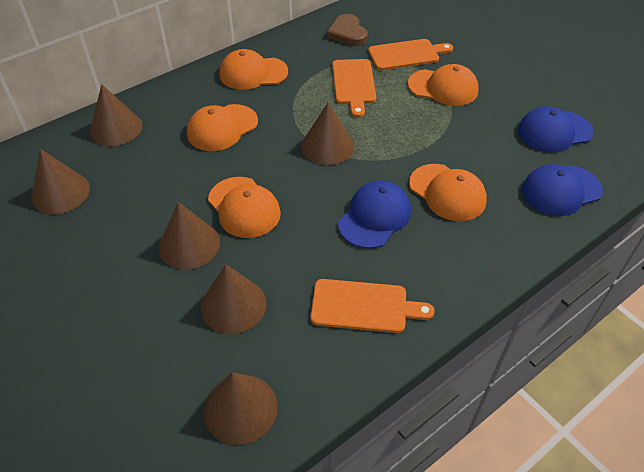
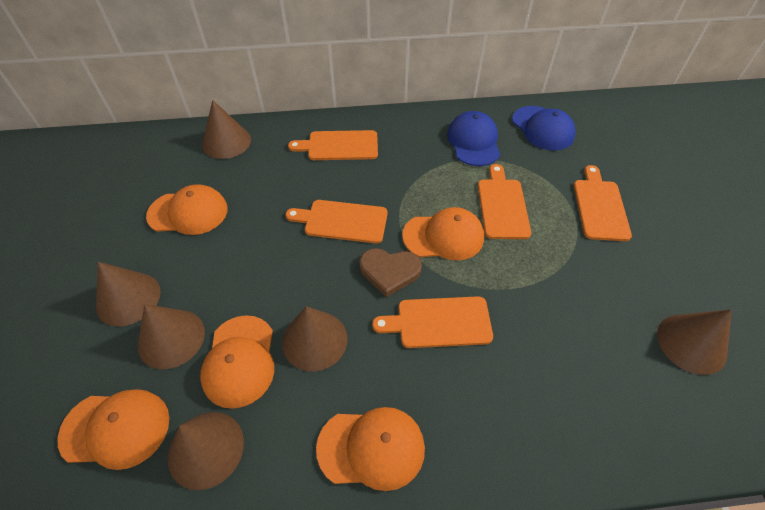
blue cap: [338,180,411,249] [518,106,594,153] [522,164,603,216] = 3 -> [447,111,500,166] [512,106,576,151] = 2
orange cutting board: [311,279,435,333] [332,59,376,118] [368,39,453,70] = 3 -> [285,200,388,244] [288,130,378,160] [372,296,493,348] [478,164,531,239] [574,165,632,241] = 5

